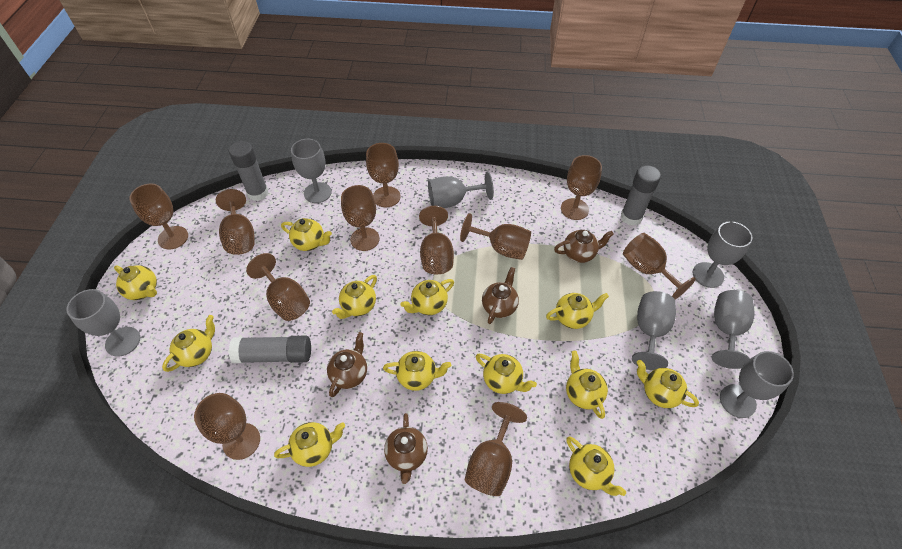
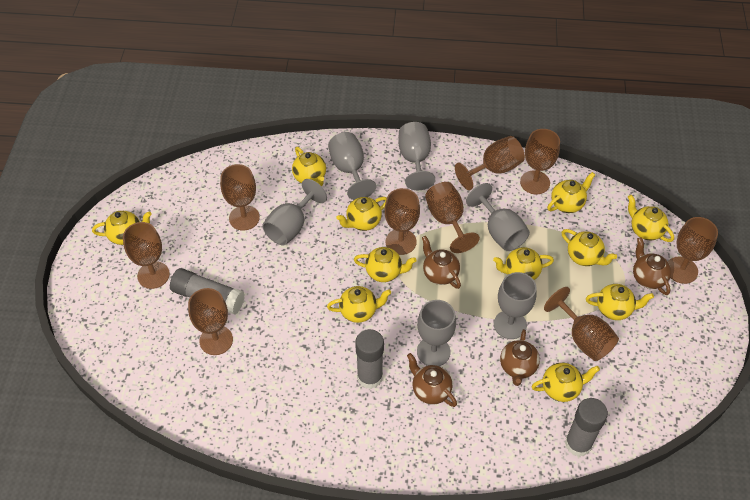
brown goblet: [129,183,188,250] [194,393,260,460] [216,189,255,255] [246,253,310,321] [341,185,380,251] [366,143,400,207] [419,206,454,275] [460,213,531,260] [465,402,527,496] [561,155,602,220] [623,233,696,299] = 11 -> [123,222,170,289] [188,288,233,355] [220,164,260,231] [384,188,420,255] [425,182,480,253] [455,136,525,190] [520,129,560,194] [544,287,619,361] [668,217,718,284] = 9
grey goblet: [66,289,140,357] [291,139,332,203] [428,172,494,208] [632,291,676,370] [693,221,752,288] [712,290,755,369] [720,351,794,418] = 7 -> [262,179,327,245] [328,132,376,200] [398,122,435,190] [417,300,456,366] [466,183,530,251] [494,272,537,339] = 6
yellow teapot: [114,265,157,300] [162,315,215,372] [274,422,345,467] [281,218,332,251] [332,275,377,319] [383,351,451,391] [401,279,454,315] [475,354,537,394] [546,293,609,329] [566,351,608,419] [566,436,626,496] [637,360,699,408] = 12 -> [92,211,152,245] [292,147,326,186] [327,286,391,323] [336,197,387,231] [354,247,417,282] [493,247,554,280] [531,363,600,402] [547,172,595,213] [562,229,617,266] [586,284,654,320] [628,195,674,242] = 11

